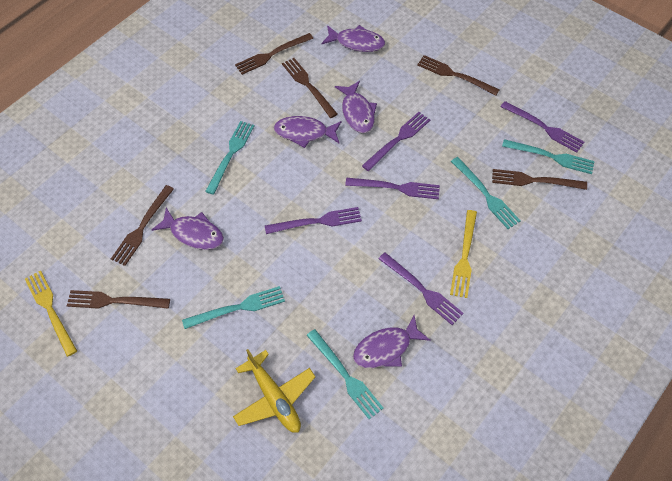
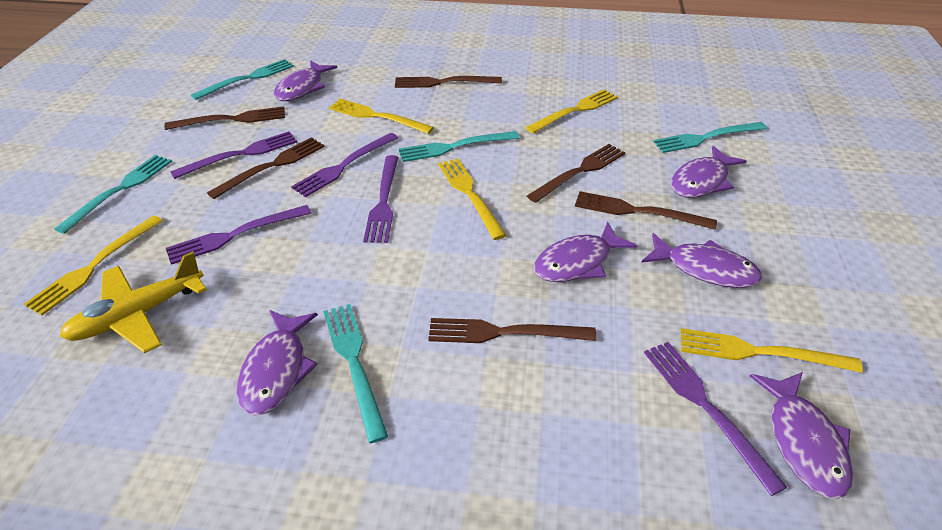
purple fish: [152,208,224,250] [274,116,342,148] [322,25,385,52] [335,81,377,133] [353,315,430,368] = 5 -> [237,310,318,416] [274,60,337,101] [534,222,638,282] [641,233,762,288] [671,146,747,198] [749,372,853,499] = 6
yellow fork: [25,270,77,357] [450,210,477,298] = 2 -> [24,215,163,315] [329,99,434,134] [438,158,507,240] [526,89,618,133] [681,328,863,373] = 5

